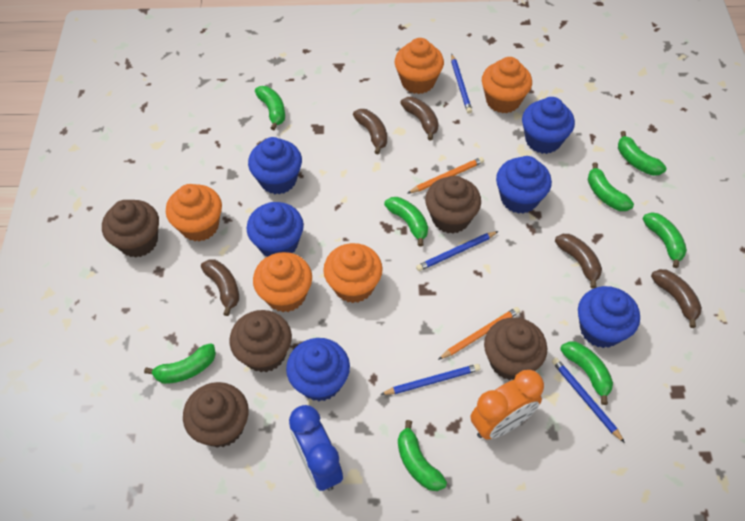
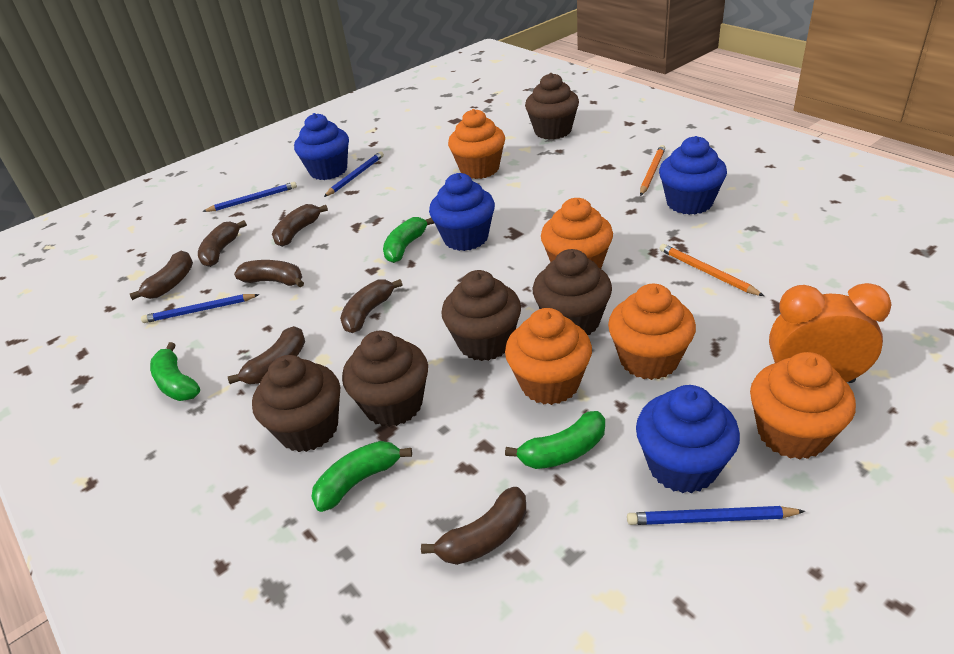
blue clock: [289,405,343,491] = 1 -> none = 0
blue cupcake: [247,202,304,257] [248,137,302,194] [286,338,350,401] [496,156,552,214] [522,97,575,154] [578,286,640,348] = 6 -> [294,113,349,180] [429,173,495,251] [636,385,740,493] [659,136,727,215] = 4
brown banana: [201,259,239,316] [353,109,387,154] [400,97,439,140] [555,234,602,288] [651,269,702,328] = 5 -> [130,251,193,300] [198,220,247,267] [228,326,305,384] [234,260,304,287] [272,204,328,247] [340,279,403,333] [421,487,526,565] = 7
green banana: [144,343,216,384] [255,86,285,130] [384,197,428,246] [398,420,447,491] [560,341,613,405] [588,162,634,211] [618,131,666,176] [643,212,687,268] = 8 -> [150,342,200,401] [312,441,412,512] [383,217,434,263] [505,411,605,469] = 4

